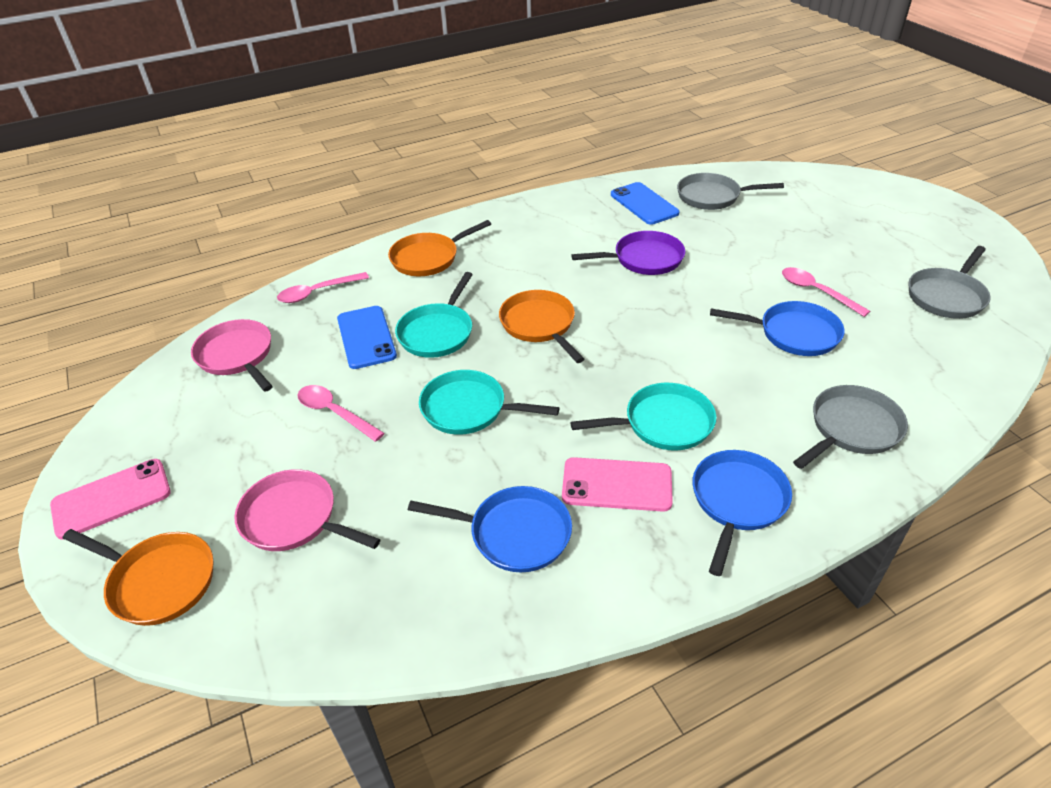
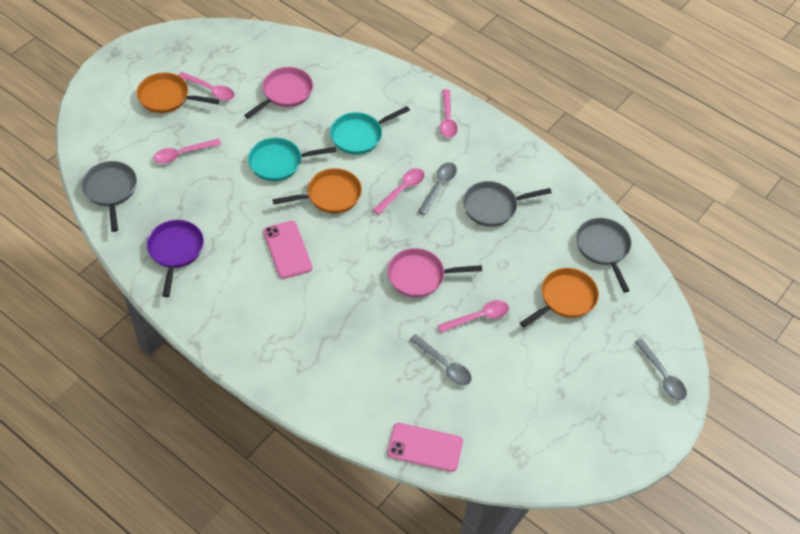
blue pan: [408,486,572,572] [693,450,792,576] [710,301,845,356] = 3 -> none = 0
blue phone: [337,306,397,369] [611,182,679,225] = 2 -> none = 0
grey spoon: none = 0 -> [410,334,472,386] [418,162,457,215] [635,338,687,400] = 3
pink spoon: [277,272,369,303] [298,385,384,442] [782,267,870,317] = 3 -> [153,139,221,164] [178,72,235,101] [373,168,424,215] [437,300,509,333] [440,89,458,138] = 5
turquoise pan: [395,272,473,358] [419,370,559,435] [570,383,716,451] = 3 -> [248,138,336,181] [330,106,410,155] = 2

